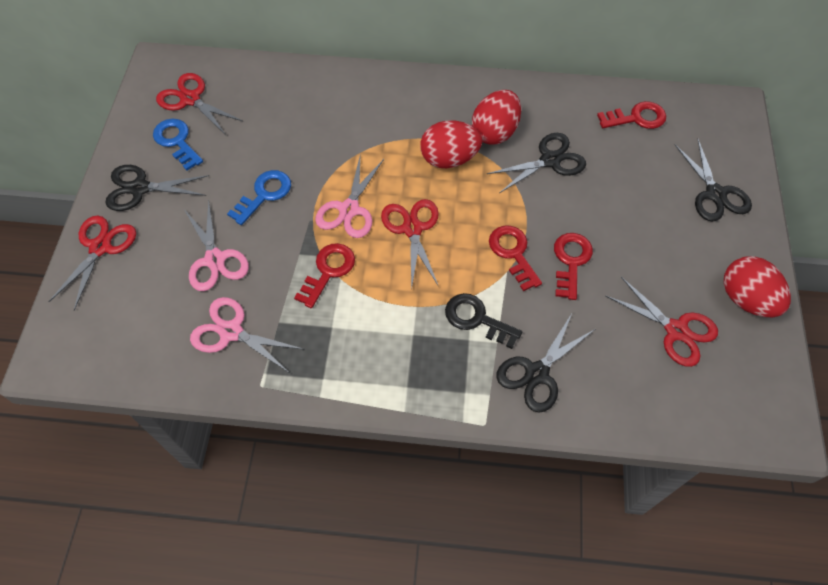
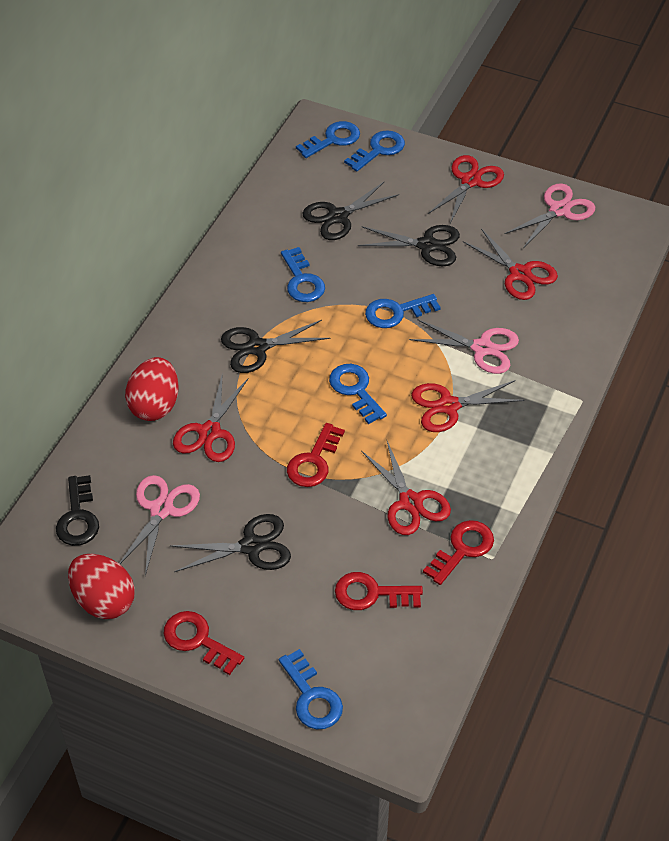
blue key: [153,119,203,170] [227,170,291,225] = 2 -> [279,649,343,729] [281,247,325,302] [296,121,360,158] [329,364,387,424] [344,130,405,171] [365,294,441,328] = 6
red egg: [420,120,482,168] [472,90,521,144] [724,256,791,317] = 3 -> [68,554,135,619] [125,357,179,421] = 2
red scissors: [49,216,136,310] [156,73,244,135] [381,199,439,290] [605,277,718,367] = 4 -> [173,373,249,462] [361,441,451,535] [411,380,525,432] [428,155,504,223] [463,229,558,300] = 5

